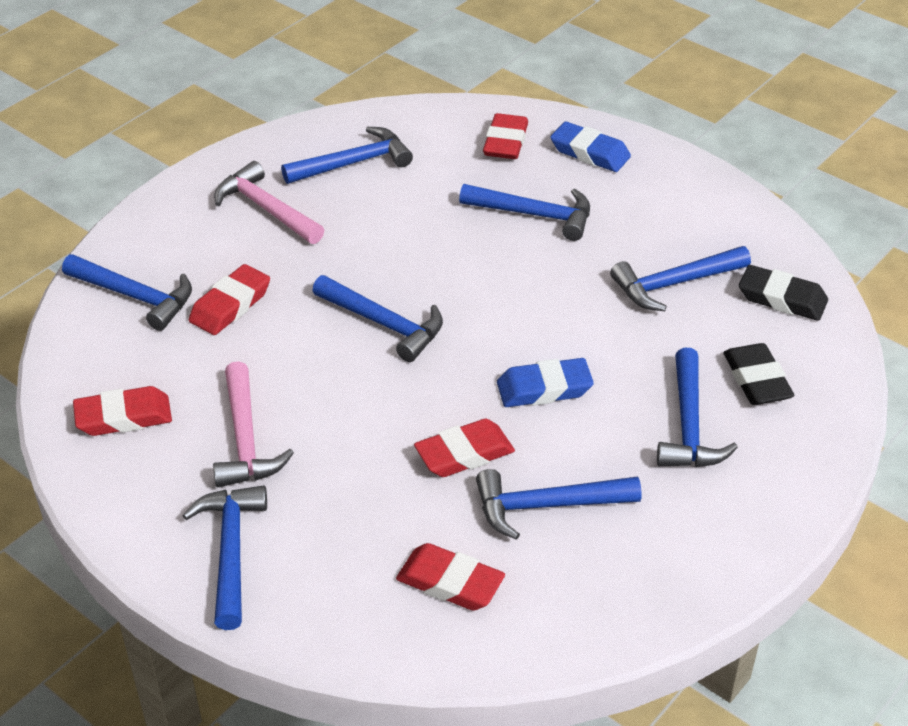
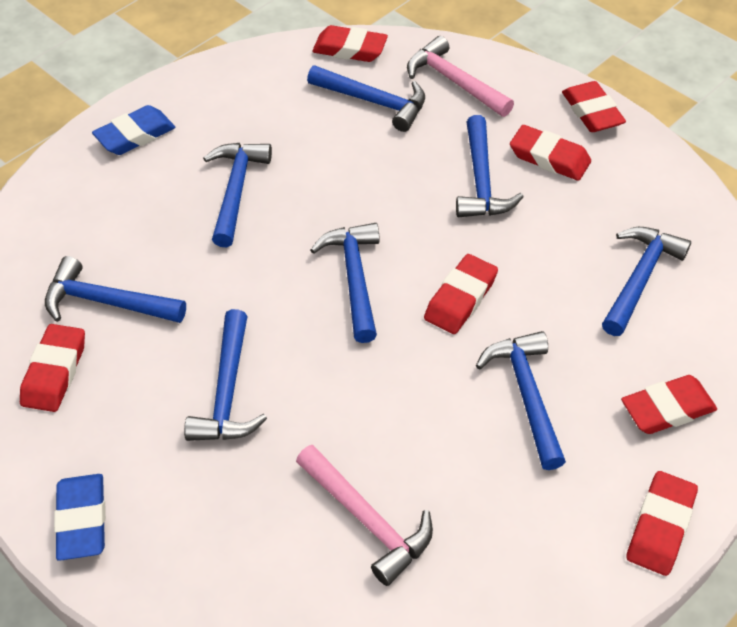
black eraser: [723,343,795,405] [739,265,828,321] = 2 -> none = 0
red eraser: [73,386,172,436] [189,264,270,335] [396,543,505,611] [414,419,515,477] [483,113,528,159] = 5 -> [20,324,85,412] [312,25,388,62] [424,254,498,334] [510,125,591,181] [562,81,626,132] [621,375,717,434] [626,471,698,576] = 7

